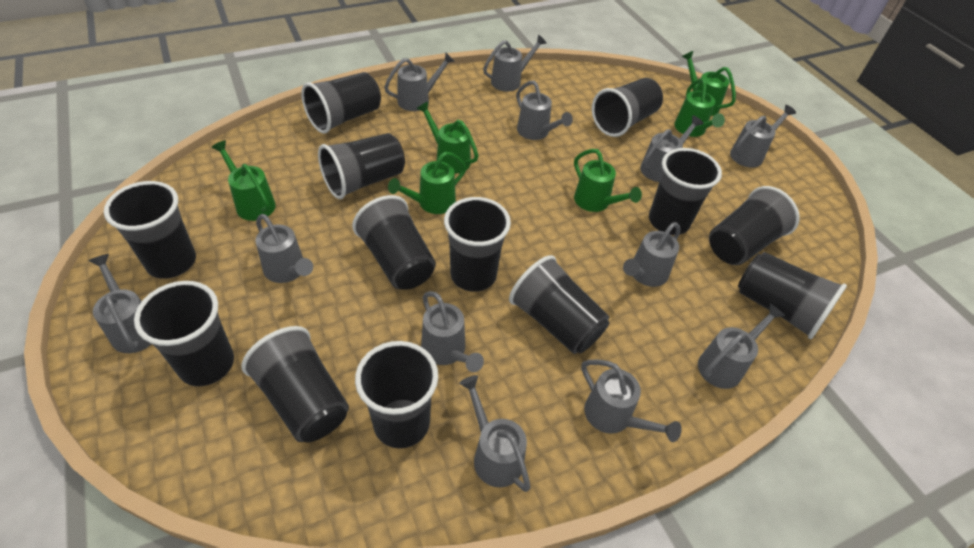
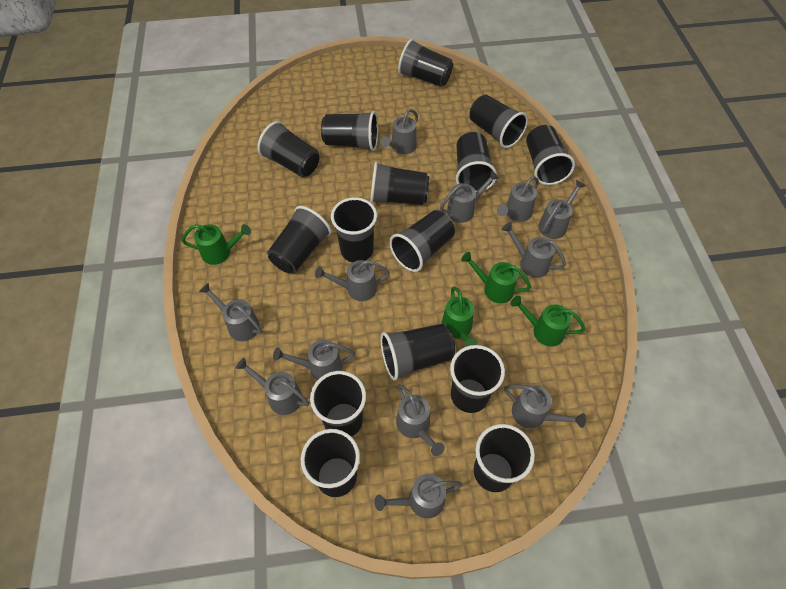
black cup: [104,181,196,279] [134,281,234,386] [241,326,349,443] [301,72,381,134] [318,133,405,199] [352,195,436,290] [355,341,438,448] [444,197,511,292] [509,255,609,354] [592,78,663,137] [649,148,722,235] [709,186,800,265] [738,252,847,339] = 13 -> [257,121,319,177] [267,206,331,273] [301,429,360,497] [310,371,366,437] [321,111,378,151] [331,197,377,263] [370,162,429,205] [380,324,455,381] [389,210,455,272] [398,39,453,87] [450,345,505,413] [456,132,497,192] [469,95,528,148] [474,424,535,492] [526,125,575,185] = 15
green watering can: [211,140,276,221] [388,152,466,214] [416,102,478,174] [574,149,642,212] [674,78,725,137] [682,51,736,116] = 6 -> [182,224,251,265] [441,286,478,347] [461,252,531,303] [511,296,585,346] = 4

